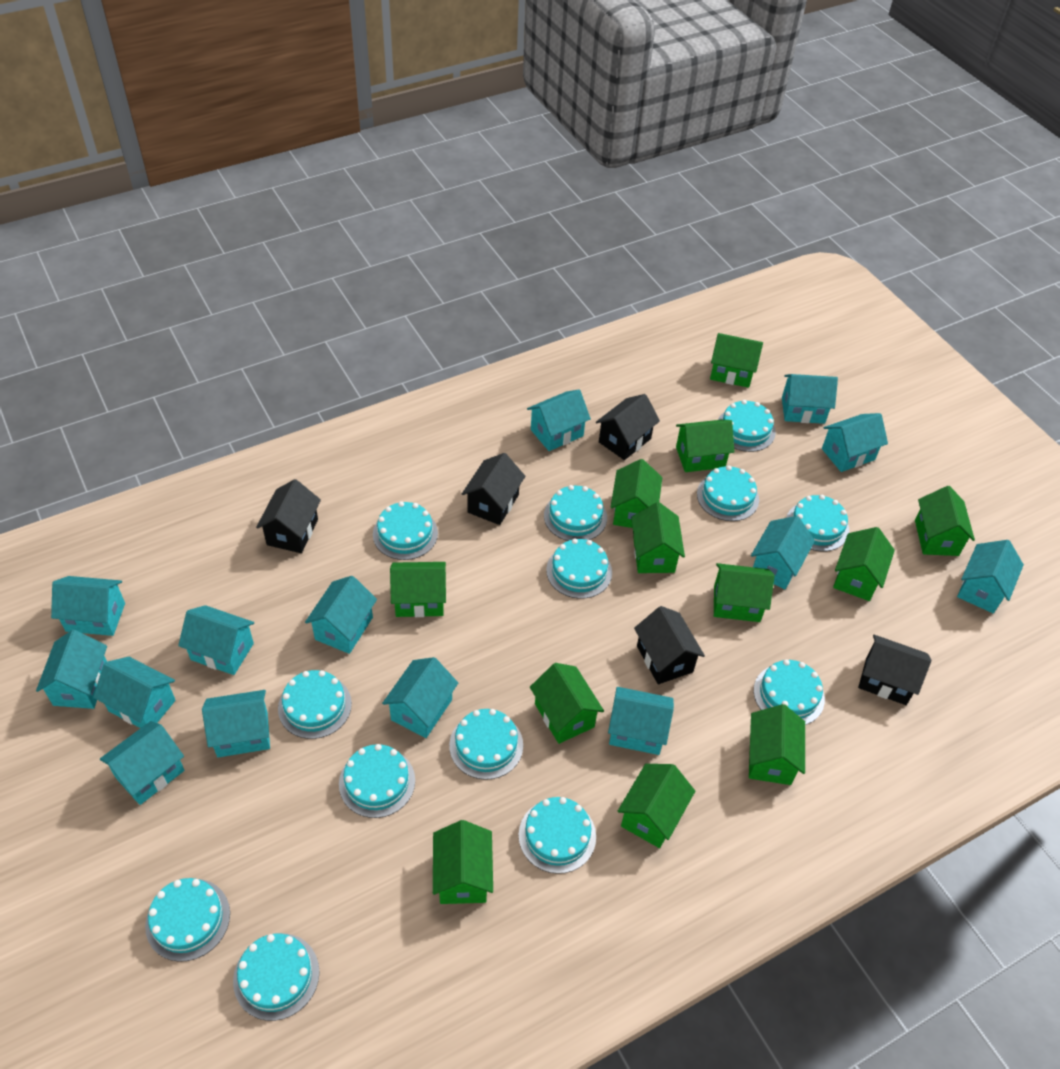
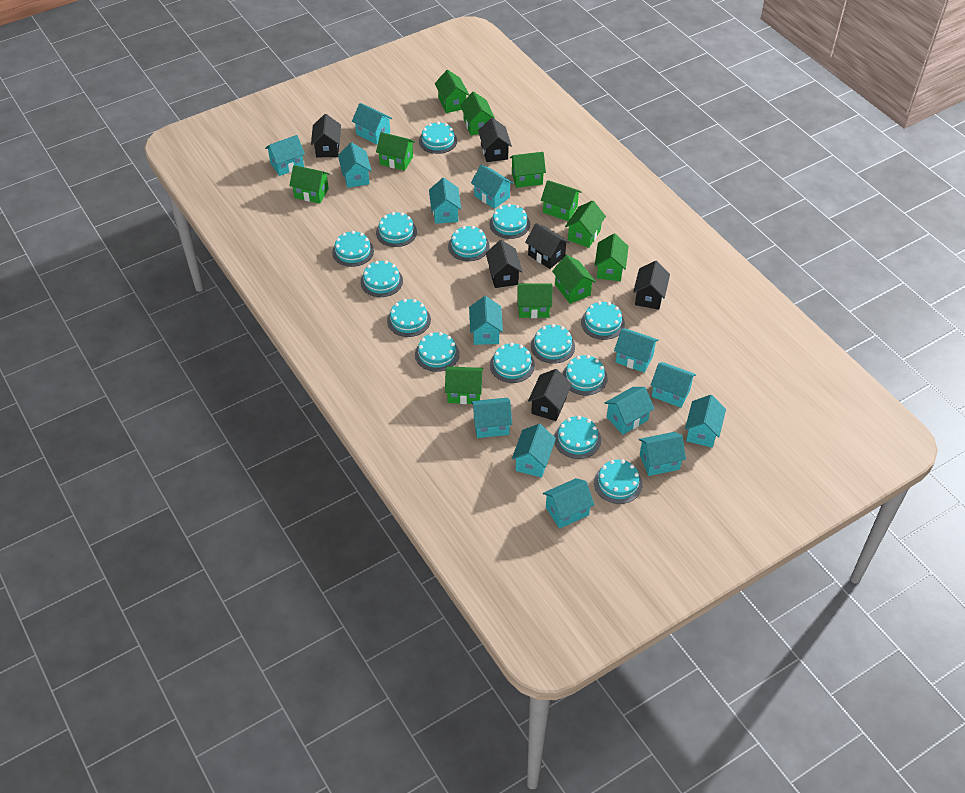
black house: [256,479,321,553] [462,453,525,525] [596,394,660,460] [634,606,705,684] [858,635,932,705] = 5 -> [311,114,341,157] [478,118,512,162] [486,240,523,288] [525,223,570,269] [528,369,572,421] [633,261,670,310] = 6
green house: [390,562,446,617] [433,820,493,904] [530,663,604,744] [611,459,662,528] [618,764,695,848] [631,502,685,573] [676,420,734,472] [710,333,763,388] [714,563,775,622] [749,704,805,785] [833,527,895,601] [915,486,975,556] = 12 -> [289,165,330,204] [376,132,415,171] [435,70,469,113] [445,366,483,404] [460,92,495,135] [510,152,546,188] [517,283,552,318] [541,180,581,221] [552,255,596,304] [565,200,606,248] [595,234,629,281] = 11
turquoise cake: [145,878,230,962] [233,933,319,1021] [278,670,352,739] [339,744,415,818] [373,501,438,560] [449,709,523,780] [519,797,596,874] [544,485,607,541] [546,538,612,599] [697,465,759,521] [718,400,776,452] [754,659,825,725] [786,495,849,551] = 13 -> [332,231,374,267] [361,261,403,297] [376,212,417,247] [387,299,431,337] [415,332,460,372] [419,122,457,154] [448,226,490,261] [489,204,530,239] [490,343,535,383] [531,324,575,364] [554,416,601,459] [563,355,608,395] [581,301,625,340] [594,460,642,504] = 14

